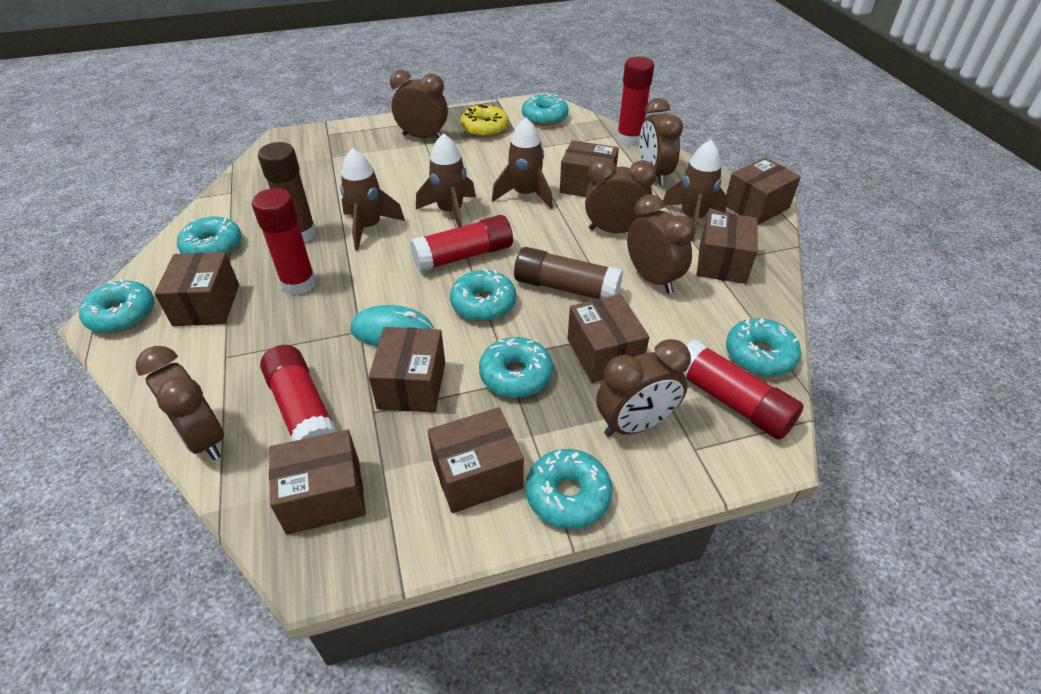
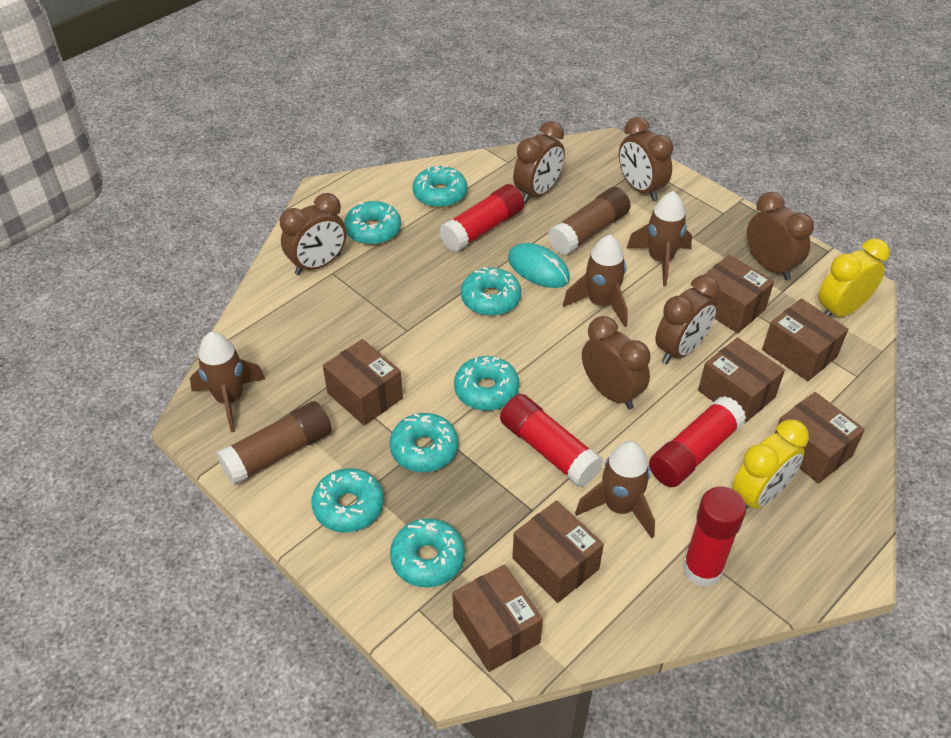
brown box: [154,252,239,326] [269,430,366,535] [369,327,445,412] [428,407,524,513] [560,140,619,197] [568,294,649,383] [697,211,758,284] [726,158,801,225] = 8 -> [323,339,403,426] [452,564,543,672] [512,500,604,603] [698,337,785,424] [704,255,774,333] [762,298,848,381] [775,392,865,484] = 7
red glue stick: [252,188,316,295] [260,345,338,441] [410,215,513,272] [617,57,654,146] [683,340,804,440] = 5 -> [439,184,524,252] [500,394,603,488] [649,396,746,487] [683,487,746,587] = 4
yellow clock: none = 0 -> [732,419,809,509] [818,239,890,317] = 2
yellow donut: [461,104,509,138] = 1 -> none = 0

